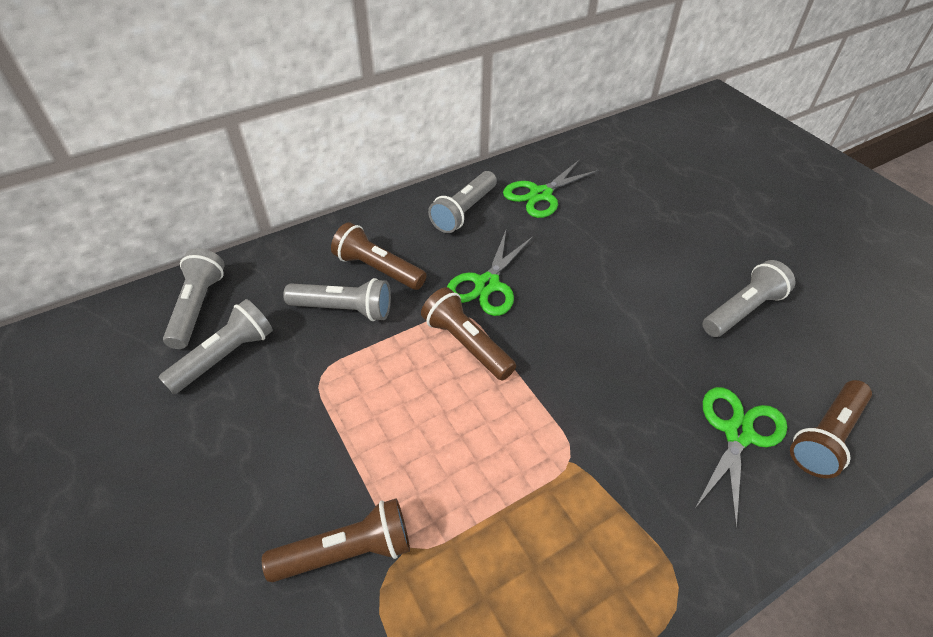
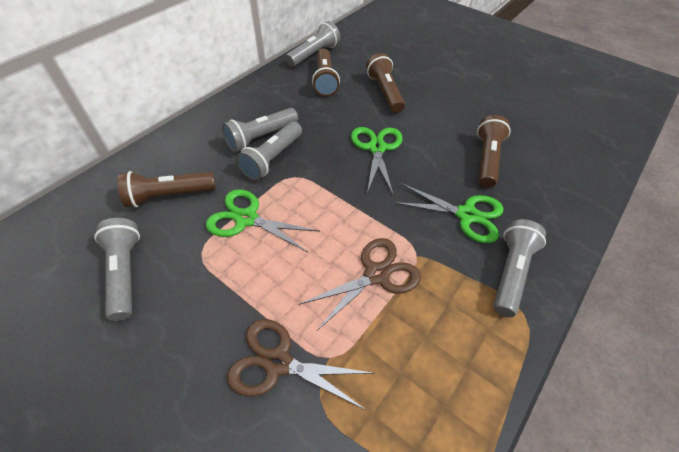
brown scissors: none = 0 -> [227,319,373,410] [299,238,421,330] = 2

